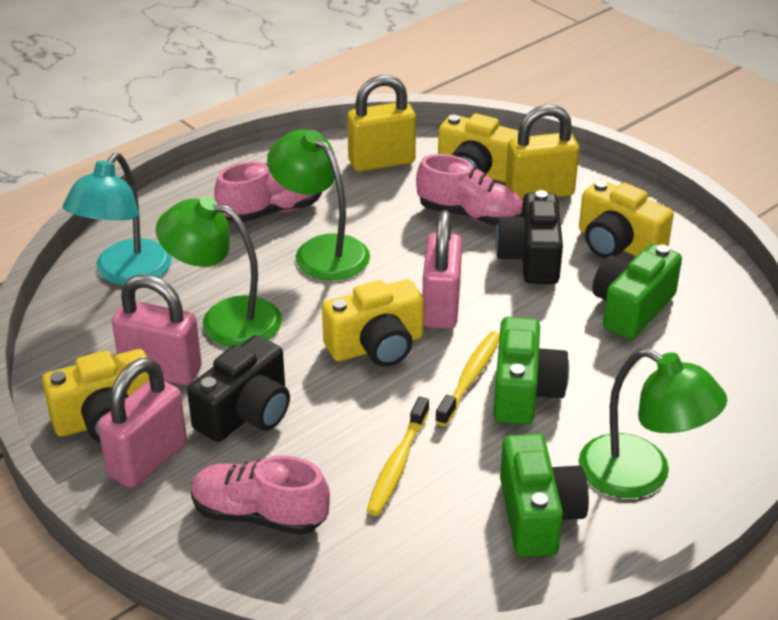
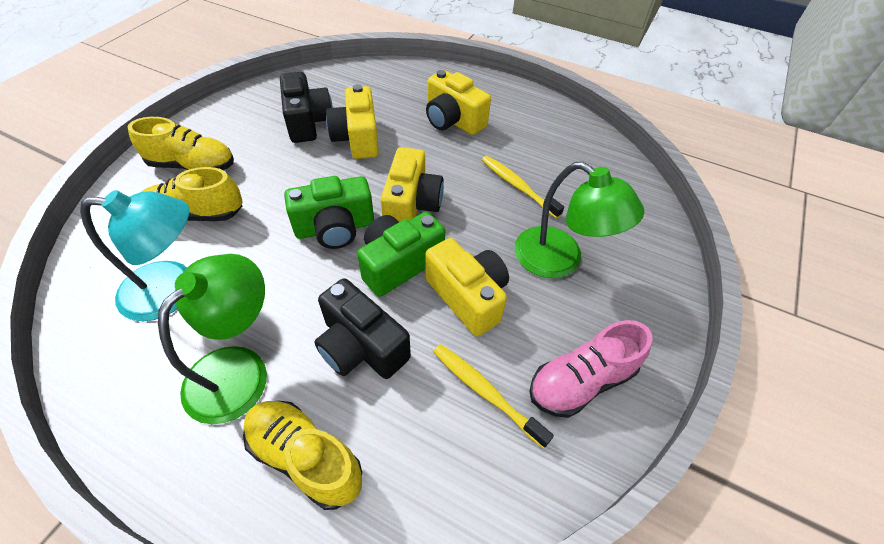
green camera: [494,317,569,425] [500,434,589,557] [592,244,682,339] = 3 -> [284,176,374,249] [357,212,445,297] = 2
green lamp: [156,196,282,347] [267,129,370,280] [579,348,727,498] = 3 -> [158,254,267,424] [515,162,644,278] = 2
pink padlock: [98,358,187,488] [112,275,202,385] [423,210,462,329] = 3 -> none = 0
pink shoe: [191,456,330,535] [214,162,322,222] [416,154,523,226] = 3 -> [529,320,653,418] = 1
yellow padlock: [347,75,416,172] [505,104,579,201] = 2 -> none = 0
yellow shoe: none = 0 -> [128,117,234,170] [141,167,243,221] [243,401,362,510] = 3

